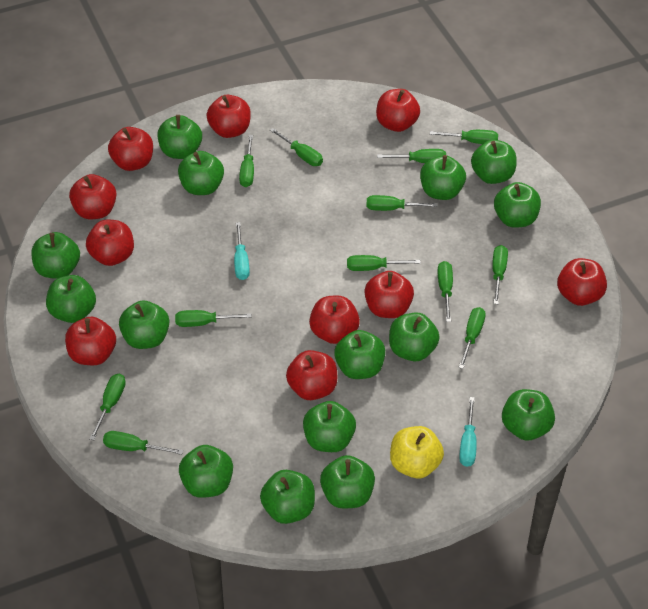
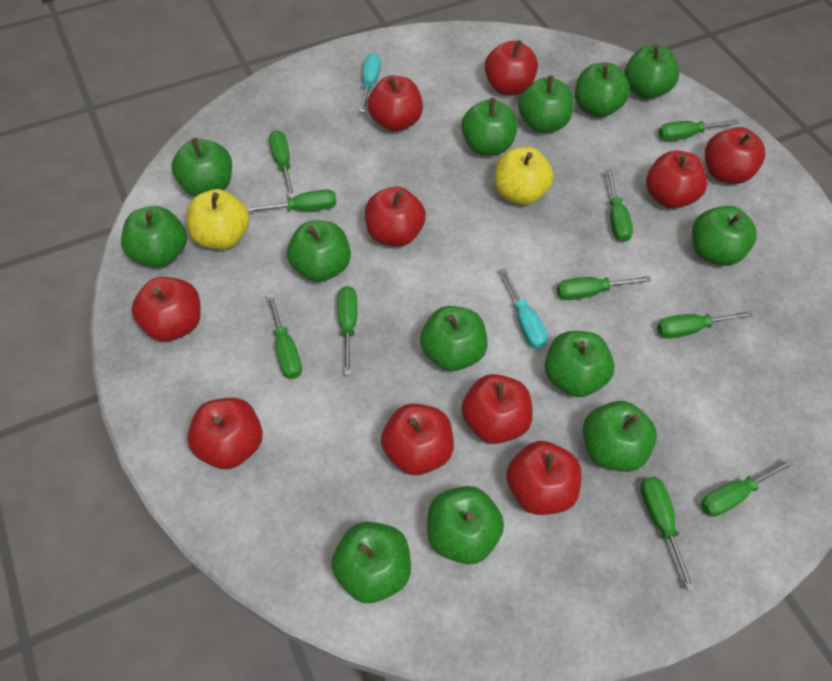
green apple: [31,232,80,279] [46,275,96,323] [119,301,169,349] [157,115,202,159] [178,151,224,195] [179,445,233,498] [260,470,315,524] [303,401,356,452] [320,455,375,508] [334,330,385,379] [389,312,440,361] [420,155,466,200] [471,139,517,184] [494,182,541,228] [502,389,555,440] = 15 -> [121,206,187,268] [172,138,232,197] [287,220,351,282] [331,522,411,603] [420,306,488,371] [427,486,504,564] [461,98,518,155] [518,75,573,133] [545,331,615,397] [575,63,630,118] [583,401,657,472] [624,44,679,99] [692,206,757,266] = 13
green screwdriver: [89,374,126,440] [103,431,183,455] [175,310,251,327] [239,135,254,187] [270,128,323,166] [347,255,421,271] [366,195,438,211] [377,149,446,163] [430,130,498,144] [438,261,453,322] [459,307,486,369] [492,245,508,304] = 12 -> [247,189,337,212] [266,293,302,379] [269,130,295,198] [338,286,357,375] [557,276,651,300] [606,170,633,242] [641,477,695,591] [657,311,753,338] [658,119,739,141] [701,459,795,517] = 10
yellow apple: [390,426,444,478] = 1 -> [186,189,250,249] [495,147,554,205] = 2

